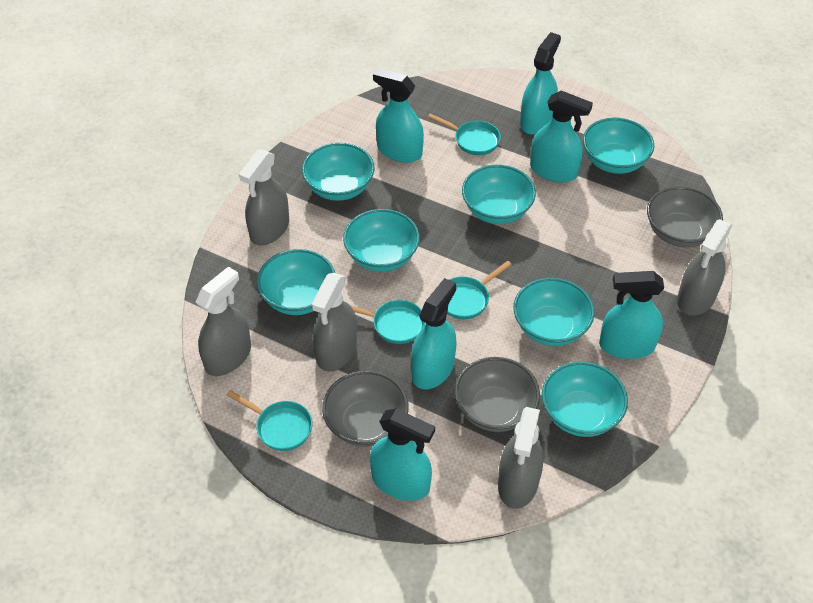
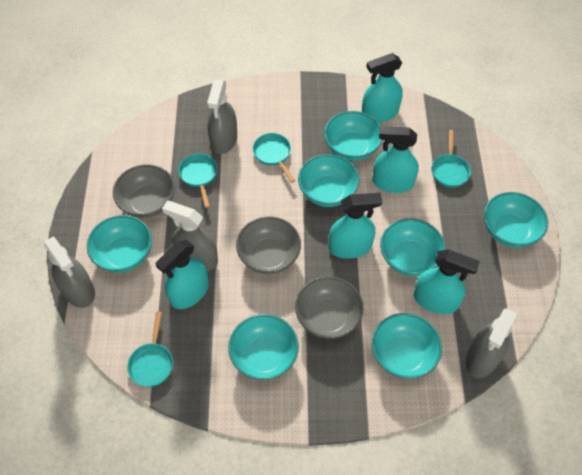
grey spray bottle: [196,267,251,376] [239,149,289,245] [312,273,357,372] [498,407,543,509] [677,219,732,316] = 5 -> [44,236,95,308] [162,201,218,271] [207,80,237,154] [466,308,517,378] = 4
turquoise spray bottle: [370,408,435,501] [373,68,424,163] [411,278,457,389] [520,32,561,135] [530,90,593,182] [599,271,664,359] = 6 -> [156,240,209,309] [329,193,382,259] [362,53,403,123] [372,126,419,193] [414,249,480,314] = 5

